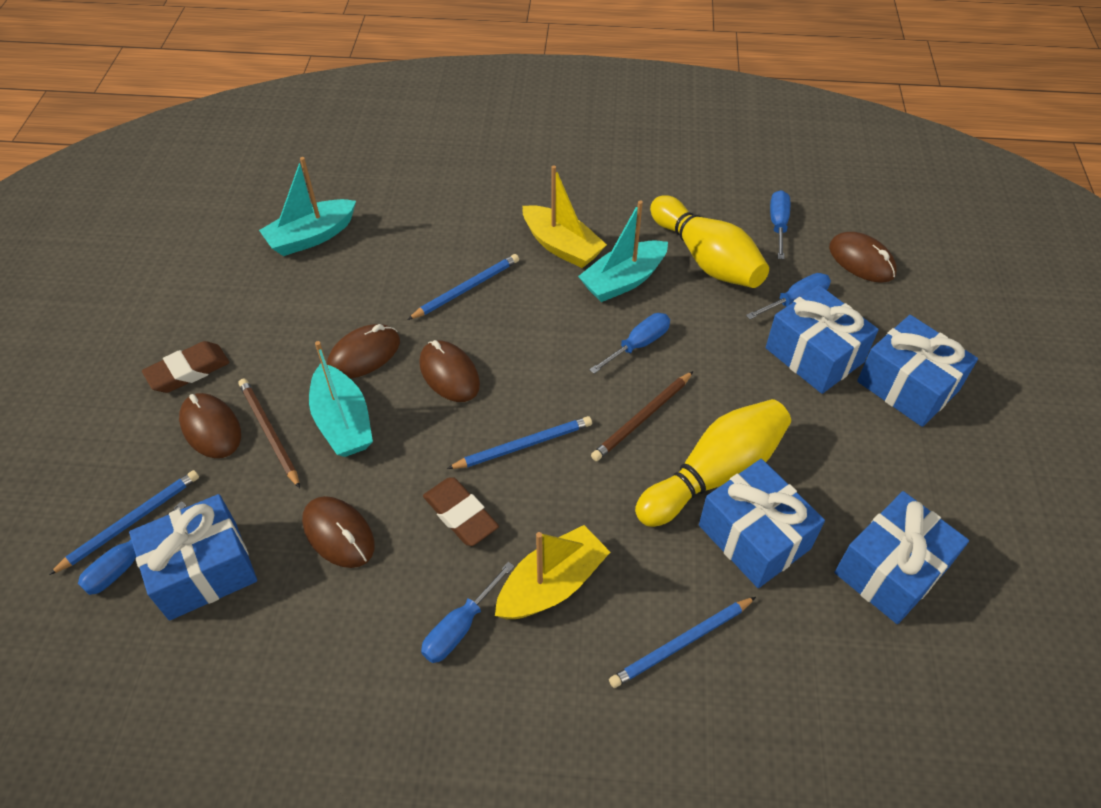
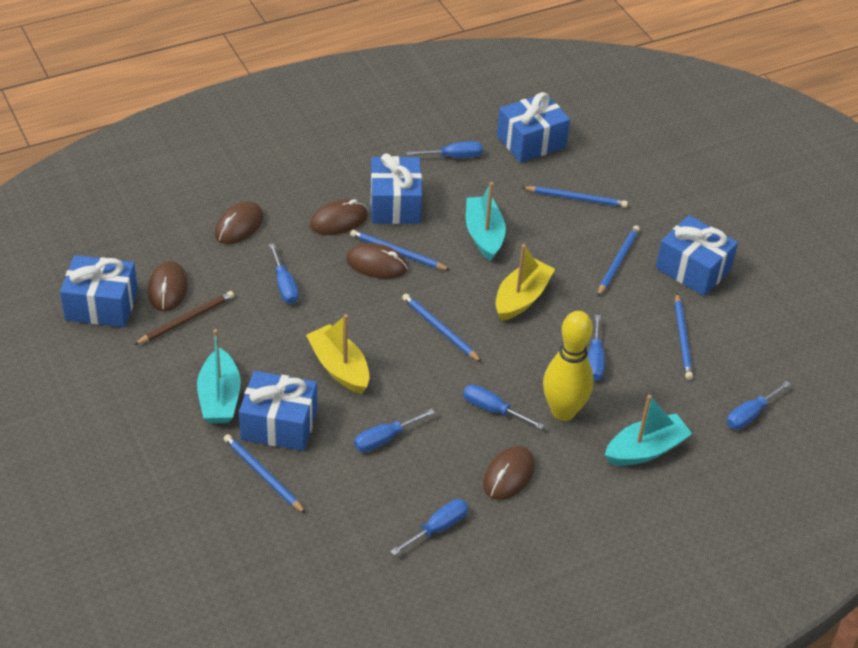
blue pencil: [49,470,199,575] [407,254,519,320] [447,416,592,469] [609,597,756,688] = 4 -> [224,434,306,514] [350,230,450,270] [402,294,482,362] [522,186,628,208] [597,225,640,297] [675,293,693,380] = 6
blue screwdriver: [78,501,187,595] [421,562,514,663] [589,313,670,374] [746,273,831,319] [770,190,790,259] = 5 -> [269,243,299,304] [354,409,435,452] [390,499,468,555] [407,141,483,158] [463,384,544,429] [588,315,605,381] [727,381,790,430] = 7
brown eraser: [142,341,230,393] [423,477,499,546] = 2 -> none = 0
brown pencil: [239,378,300,488] [591,371,694,461] = 2 -> [134,291,234,345] = 1
yellow bowling pin: [635,399,791,527] [650,195,769,288] = 2 -> [543,311,594,421] = 1

